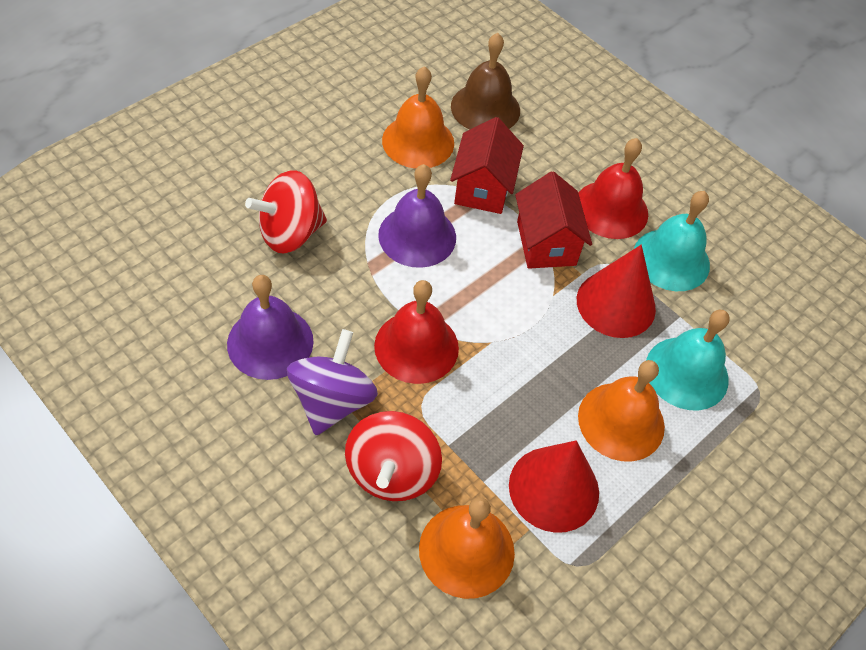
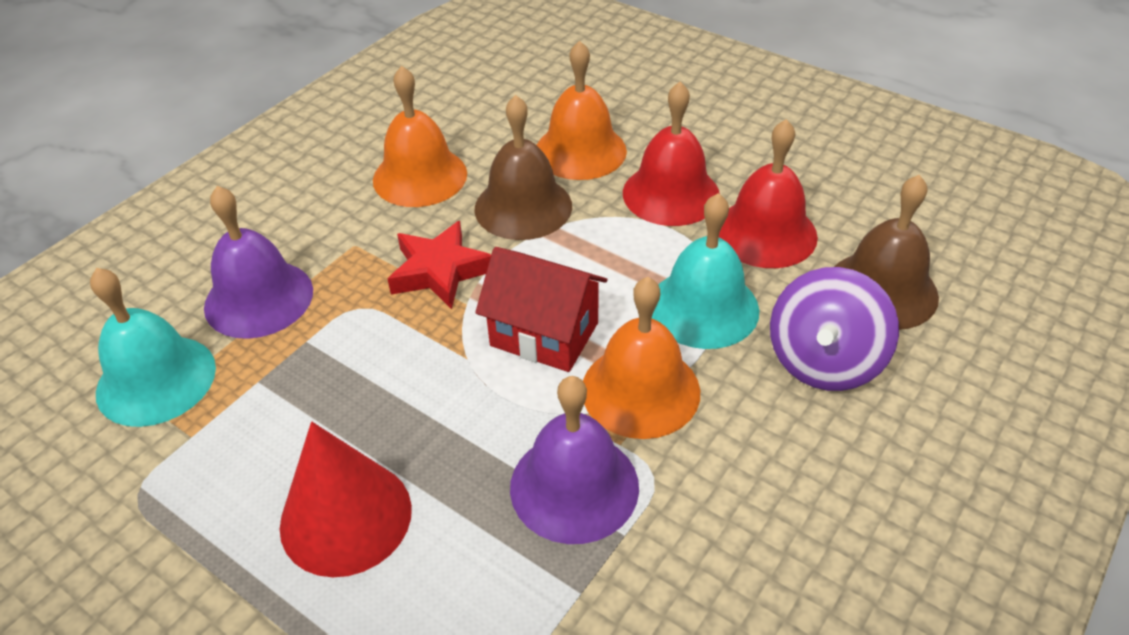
brown bell: [451,33,520,130] = 1 -> [474,95,572,240] [834,175,939,330] = 2
red cone: [509,440,599,533] [577,245,656,338] = 2 -> [280,422,412,577] = 1
red house: [450,117,524,214] [515,171,592,269] = 2 -> [475,247,608,372] = 1
red spinning top: [245,170,327,254] [345,411,442,501] = 2 -> none = 0
red star: none = 0 -> [388,221,491,309] = 1

